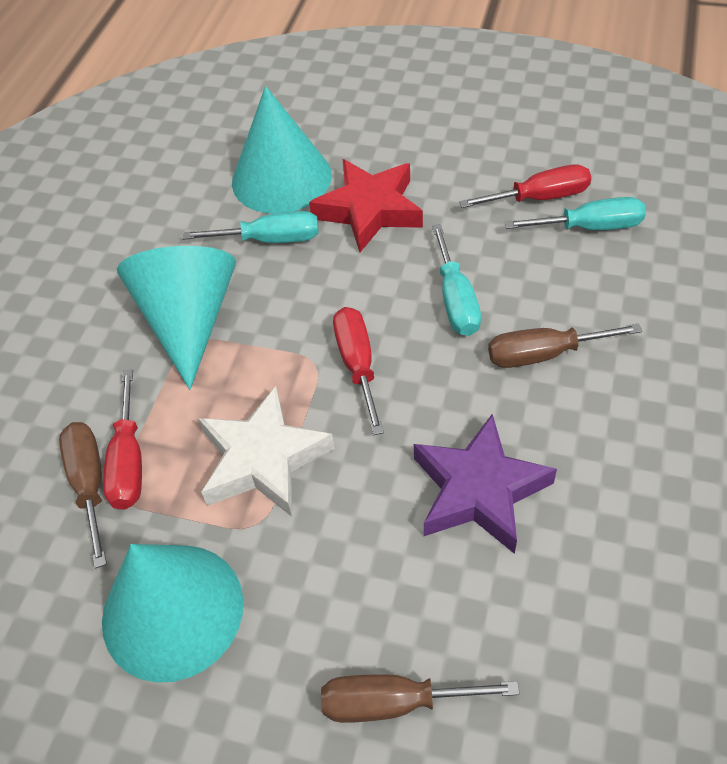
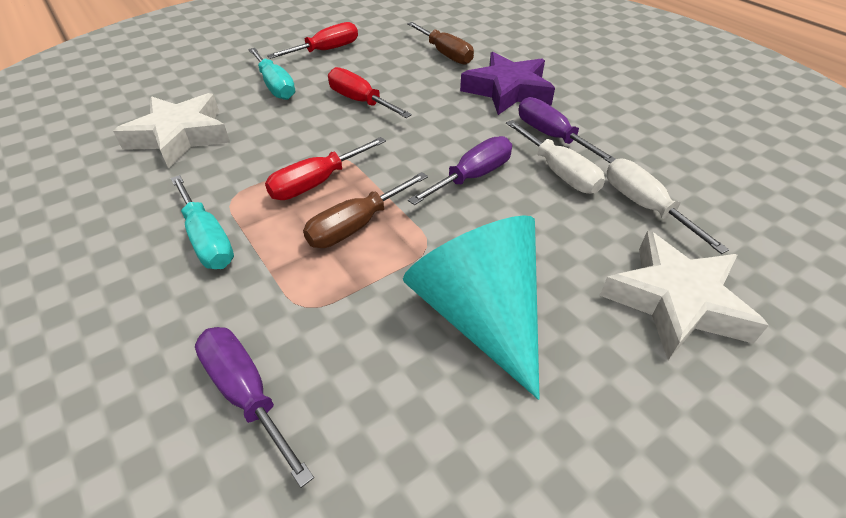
brown screwdriver: [59,422,107,568] [321,674,520,723] [488,324,642,368] = 3 -> [303,172,428,248] [407,22,474,65] = 2
purple screwdriver: none = 0 -> [195,327,314,488] [408,136,512,205] [518,97,615,163] = 3
red star: [309,159,423,252] = 1 -> none = 0
turquoise cone: [102,544,243,683] [117,246,236,390] [232,86,332,214] = 3 -> [403,215,540,400] = 1
turquoise screwdriver: [182,211,319,243] [432,224,481,336] [505,197,646,230] = 3 -> [171,175,234,269] [248,48,295,100] = 2
white screwdriver: none = 0 -> [506,120,605,194] [607,158,729,254] = 2
white star: [198,386,335,517] = 1 -> [113,93,230,169] [600,230,769,360] = 2

